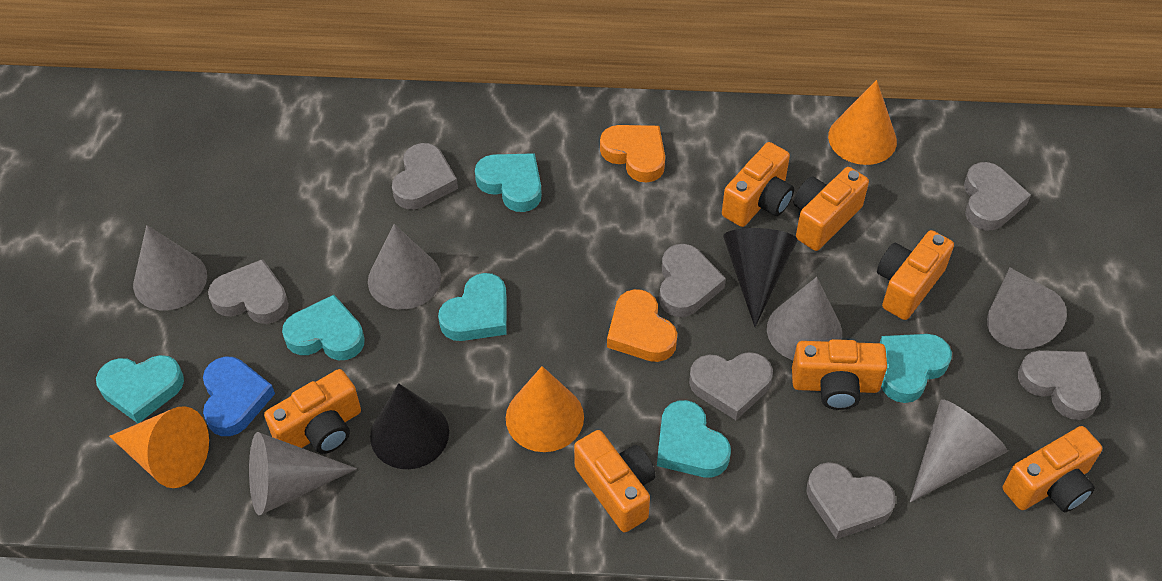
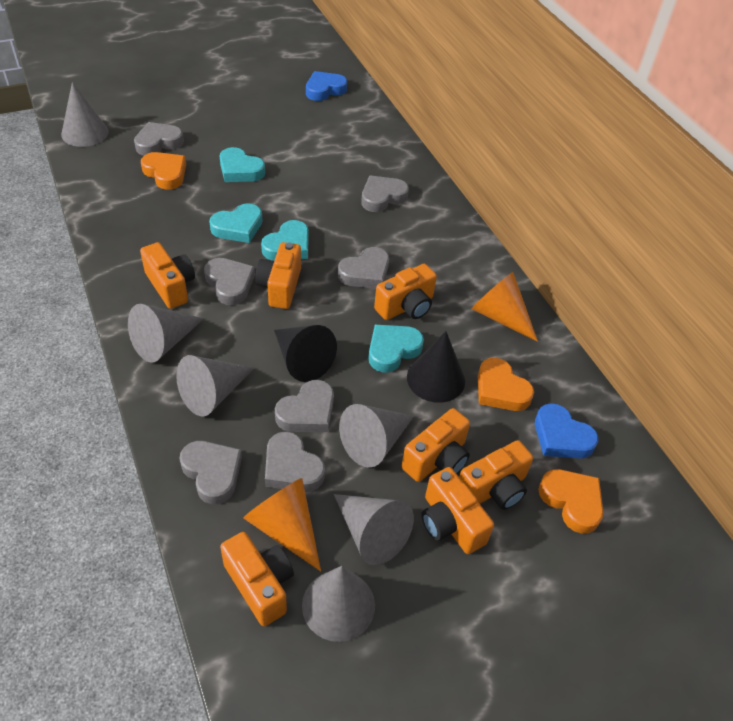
blue heart: [203,357,275,436] = 1 -> [306,71,347,101] [535,403,598,459] = 2
orange cone: [109,406,209,488] [506,366,584,452] [828,80,897,165] = 3 -> [243,478,321,571] [471,272,538,342] = 2
orange heart: [600,125,665,182] [607,289,677,362] = 2 -> [141,152,186,190] [478,358,534,411] [538,469,604,534] = 3
turquoise heart: [96,355,184,423] [282,295,365,360] [438,273,507,341] [475,153,542,212] [657,400,731,477] [880,334,952,403] = 6 -> [209,203,262,243] [220,147,265,182] [261,220,309,261] [369,325,424,372] = 4

